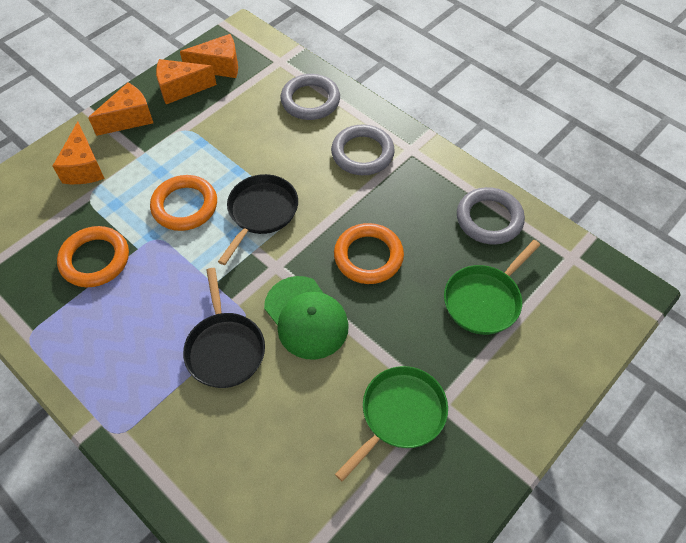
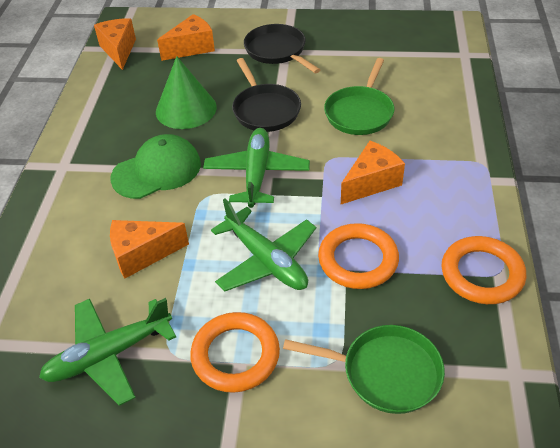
green cone: none = 0 -> [156,56,217,129] = 1
green plane: none = 0 -> [39,298,176,406] [203,128,310,208] [211,199,316,292] = 3
grey ring: [281,74,340,120] [331,125,395,175] [457,187,525,245] = 3 -> none = 0

